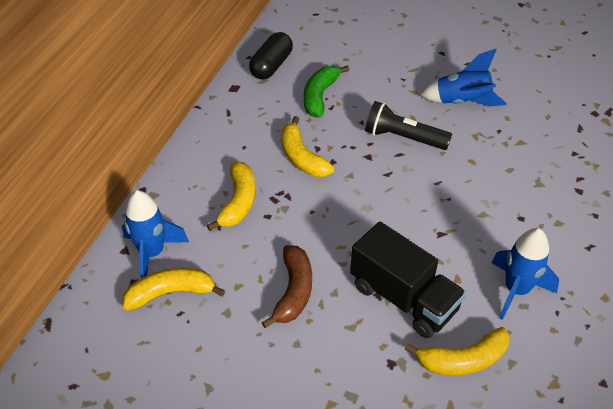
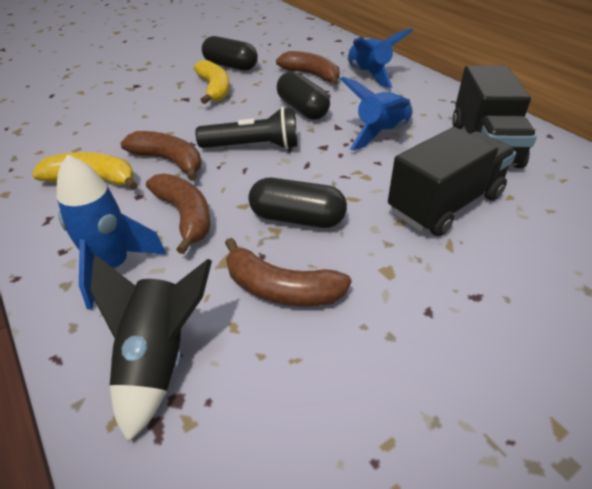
black capsule: [249,32,293,80] = 1 -> [202,36,258,71] [248,178,347,228] [277,71,330,120] = 3
black rocket: none = 0 -> [90,254,212,442] = 1
black truck: [350,222,466,338] = 1 -> [388,127,516,236] [452,66,537,168] = 2
brown banana: [262,245,312,328] = 1 -> [120,131,201,181] [146,173,211,254] [225,238,352,307] [276,51,340,85] = 4
green banana: [304,65,349,117] = 1 -> none = 0
yellow banana: [122,268,225,311] [207,162,255,231] [281,116,334,177] [404,327,510,375] = 4 -> [32,152,138,190] [194,60,230,104] = 2

